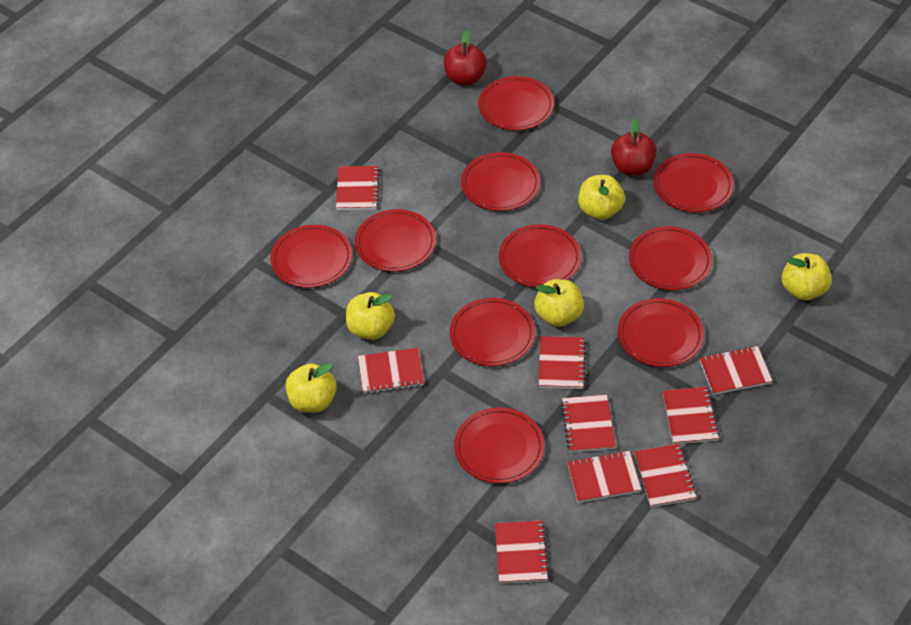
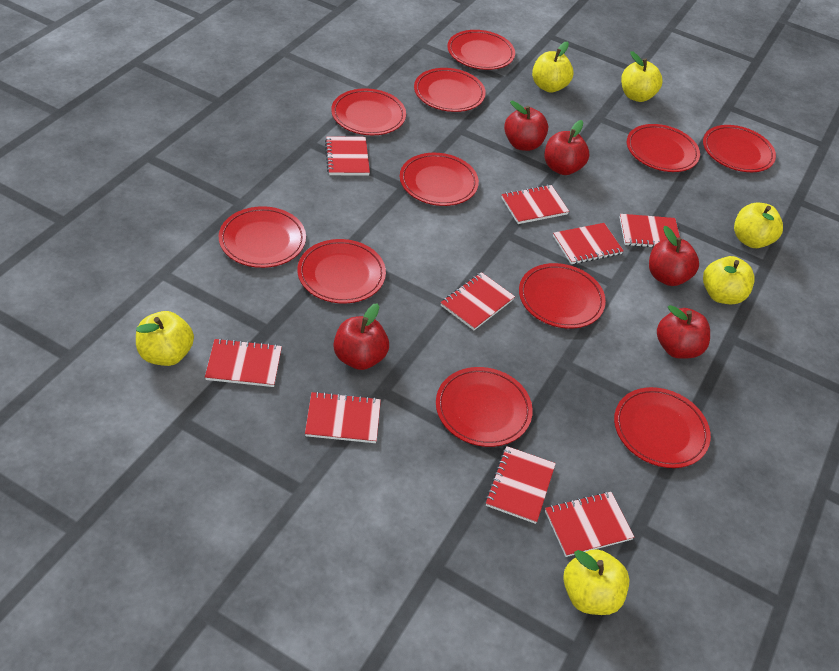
red apple: [444,30,487,85] [611,118,657,175] = 2 -> [333,303,389,370] [504,101,548,151] [544,120,589,175] [649,226,699,286] [657,305,710,359] = 5
red plate: [270,225,352,288] [355,209,436,272] [450,298,535,366] [454,407,544,484] [461,152,540,211] [478,76,554,130] [499,224,581,288] [618,298,704,367] [629,226,712,290] [654,153,734,212] = 10 -> [219,206,306,268] [297,239,386,303] [331,88,406,135] [400,153,479,206] [414,68,486,112] [436,367,533,447] [447,30,515,70] [519,263,606,329] [614,387,711,468] [627,124,700,172] [703,125,776,172] = 11
yellow apple: [286,363,337,413] [346,292,395,340] [534,279,584,327] [578,175,625,220] [782,253,832,300] = 5 -> [136,311,194,366] [532,42,573,93] [563,549,630,615] [621,51,663,102] [703,256,755,304] [734,203,783,248] = 6

